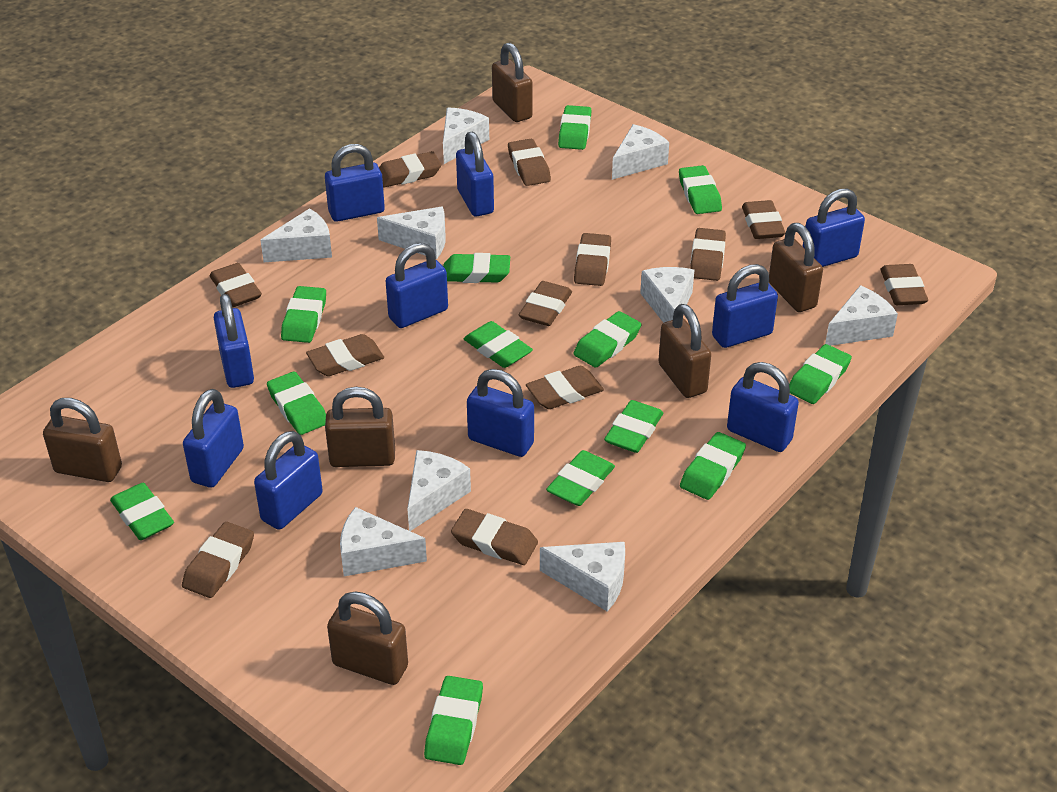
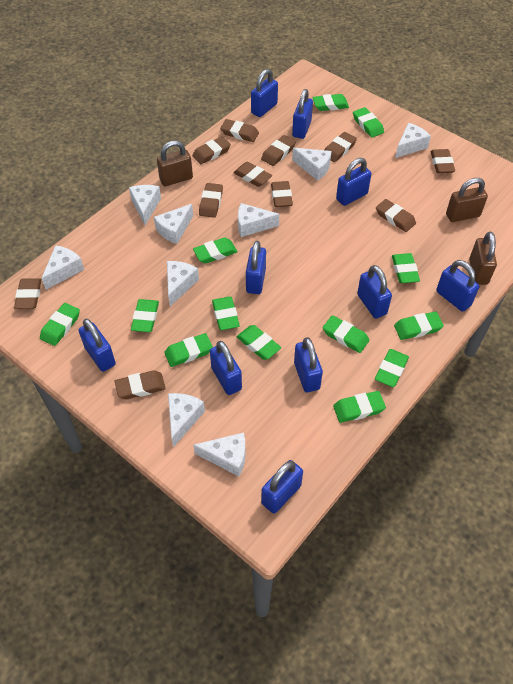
brown eraser: [182,522,254,598] [209,263,262,307] [306,334,384,376] [379,151,442,188] [451,509,538,565] [508,139,551,186] [519,281,572,326] [526,366,604,409] [574,233,611,286] [690,228,726,281] [742,200,786,239] [880,264,928,305] = 12 -> [14,278,42,309] [115,370,166,399] [192,136,231,164] [199,183,223,218] [220,119,259,142] [233,162,272,187] [261,135,296,166] [271,181,293,207] [325,132,357,162] [376,199,416,232] [431,149,455,173] = 11
brown padlock: [43,398,122,482] [325,387,395,467] [327,592,408,685] [492,42,533,122] [658,304,711,398] [769,223,823,312] = 6 -> [157,140,193,186] [446,178,488,222] [469,232,497,285] = 3

